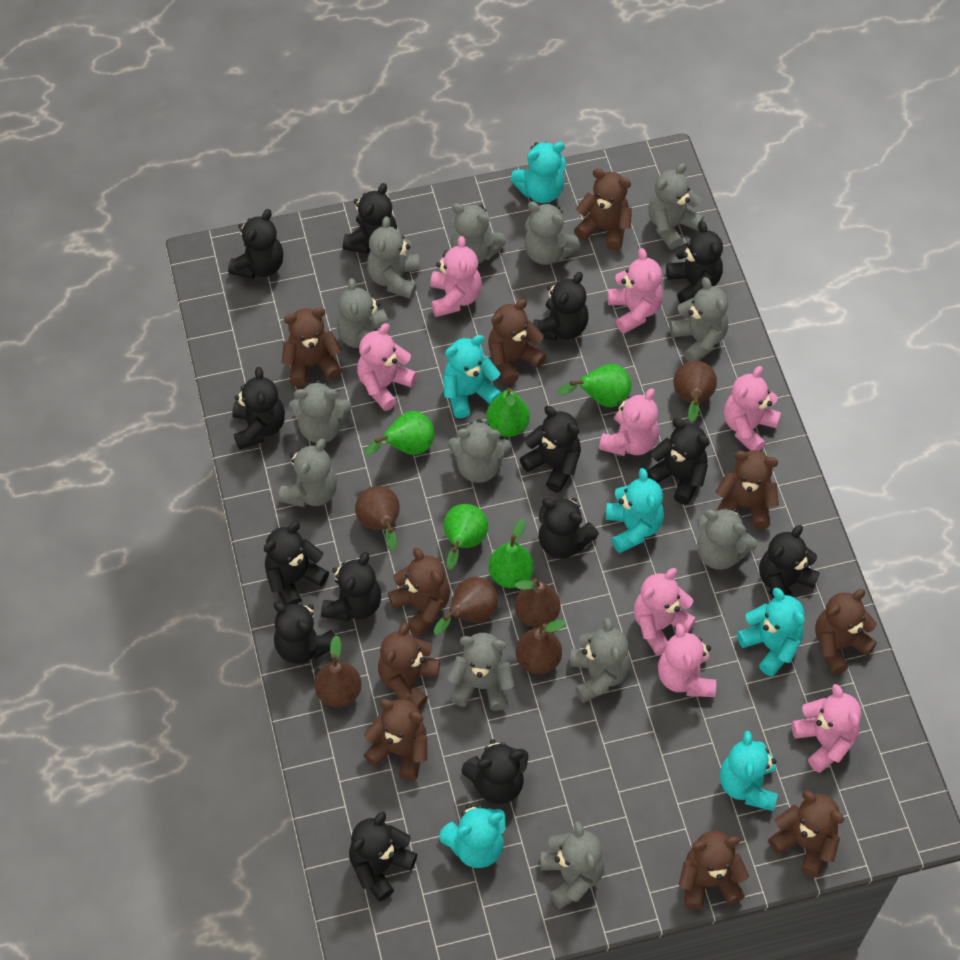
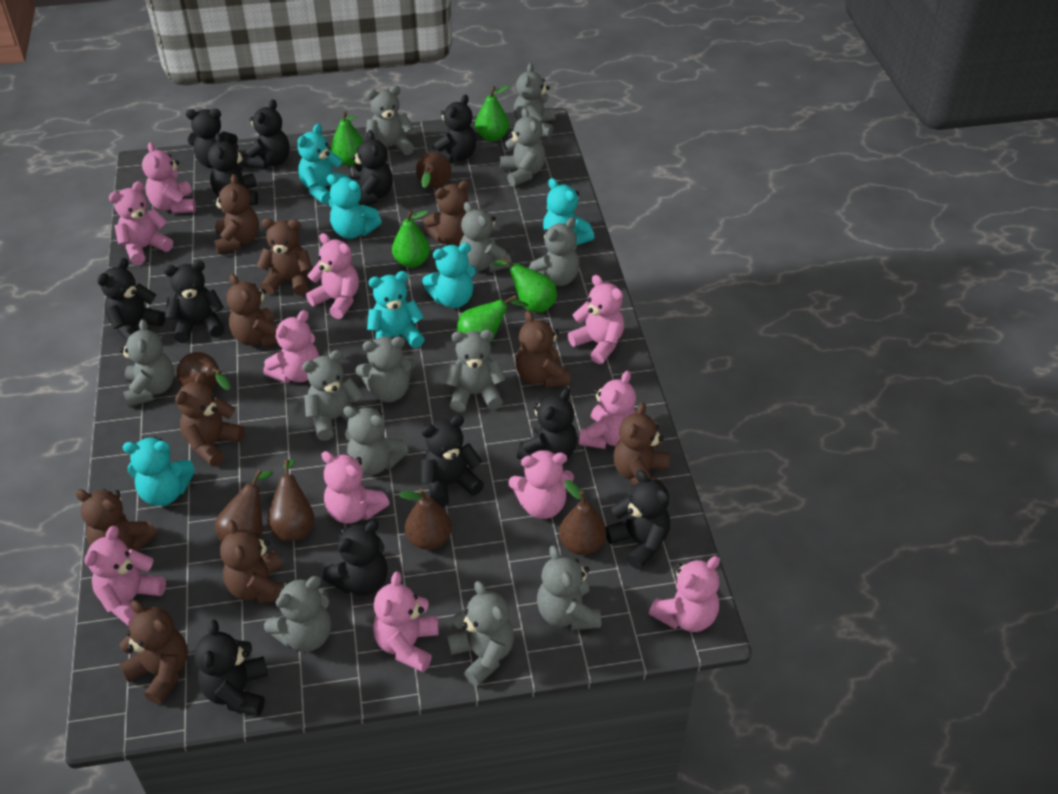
black teddy bear: [228,209,284,279] [232,367,285,450] [264,521,329,606] [274,602,335,664] [321,552,381,621] [343,183,397,254] [349,812,417,901] [461,739,529,804] [520,406,581,492] [533,272,589,341] [539,497,599,559] [647,418,710,505] [666,221,723,303] [759,525,820,598] = 14 -> [97,258,166,340] [164,260,225,343] [186,109,238,168] [194,620,268,716] [208,133,258,205] [244,99,290,169] [323,520,388,596] [350,130,393,206] [421,415,484,507] [431,95,477,163] [517,388,577,460] [606,470,670,569] = 12
pink teddy bear: [357,323,417,411] [430,236,482,317] [599,388,659,456] [607,248,663,333] [634,568,696,655] [658,623,716,697] [724,366,781,451] [792,684,861,773] = 8 -> [84,526,166,626] [109,181,173,265] [142,142,196,214] [263,310,319,383] [306,233,359,319] [321,451,390,524] [373,572,439,672] [509,450,574,519] [568,275,624,364] [579,371,636,449] [649,556,720,632] = 11

